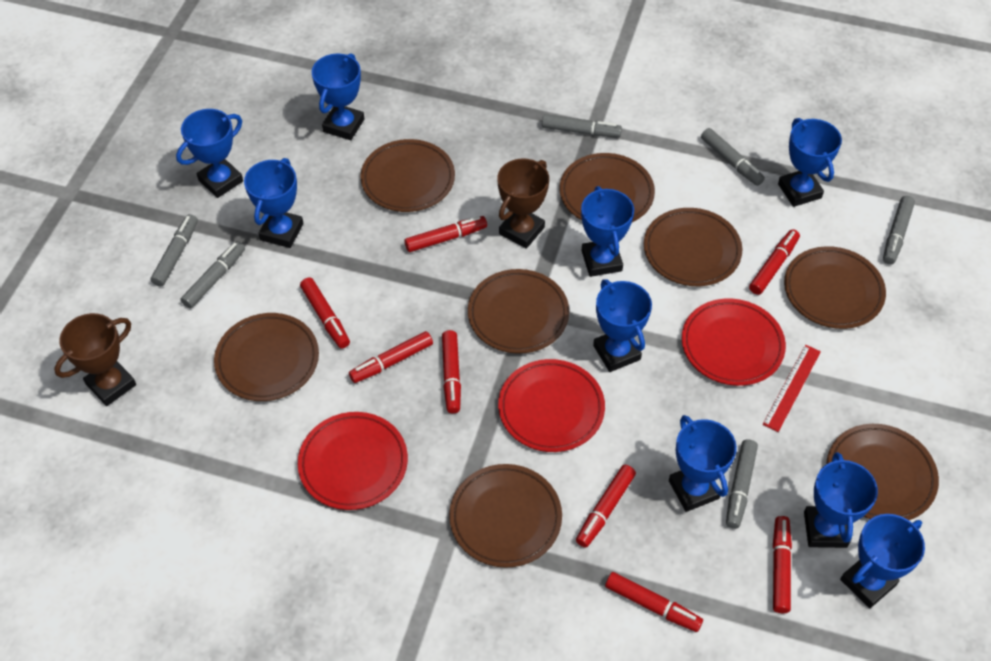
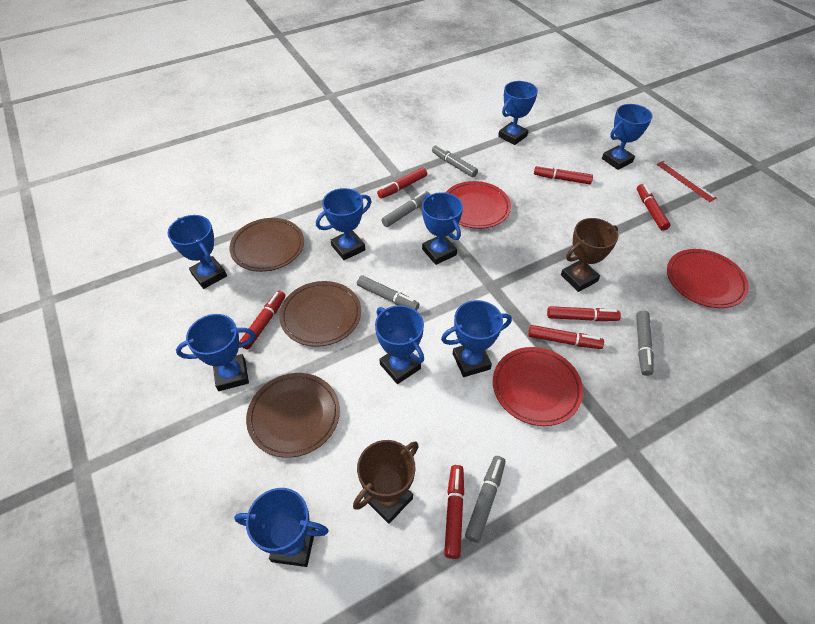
brown plate: [214,313,319,401] [360,139,455,212] [449,464,562,568] [468,269,569,354] [560,153,655,222] [644,208,742,286] [784,246,886,329] [826,424,939,520] = 8 -> [230,218,304,272] [246,373,340,458] [279,281,361,347] = 3
grey marker: [151,214,198,286] [181,241,245,308] [542,114,622,137] [701,128,765,186] [726,439,758,529] [883,196,915,265] = 6 -> [357,275,420,311] [381,191,430,227] [432,145,478,177] [465,456,505,543] [636,310,654,376] = 5
red marker: [300,278,350,349] [349,331,433,383] [405,216,487,252] [442,330,461,414] [576,465,636,548] [605,572,703,632] [749,229,800,295] [773,516,792,613] = 8 -> [239,291,286,350] [377,167,427,199] [444,465,464,559] [528,325,604,349] [534,165,593,184] [547,306,621,321] [637,184,670,231] = 7

